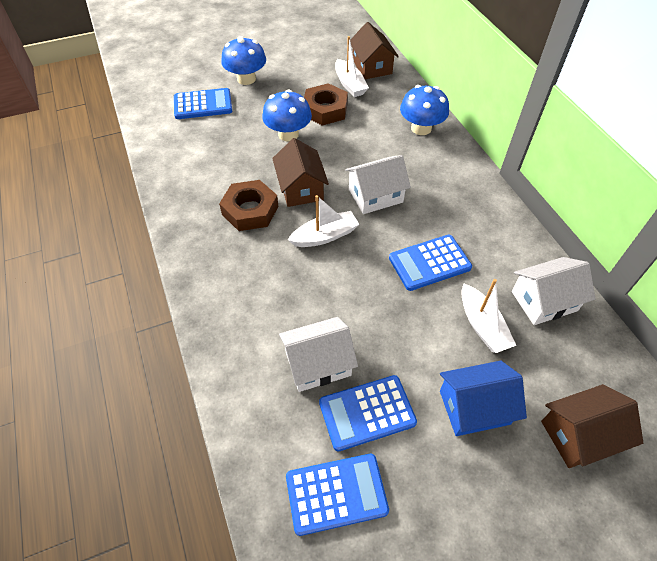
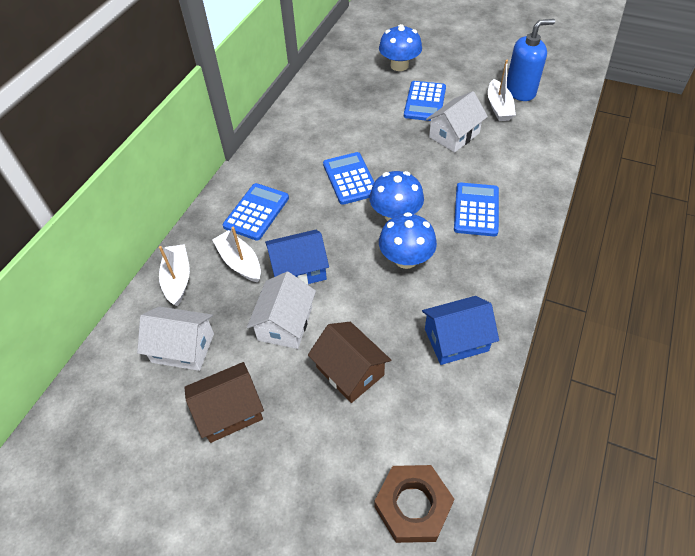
blue house: [440,361,527,436] = 1 -> [265,230,329,285] [422,296,499,365] = 2
blue soap dispenser: none = 0 -> [507,19,555,101] = 1
brown house: [272,138,329,207] [350,22,399,79] [541,384,643,468] = 3 -> [184,362,264,443] [308,322,391,403] = 2
brown nut: [219,180,278,231] [304,83,348,126] = 2 -> [374,465,455,543] = 1

